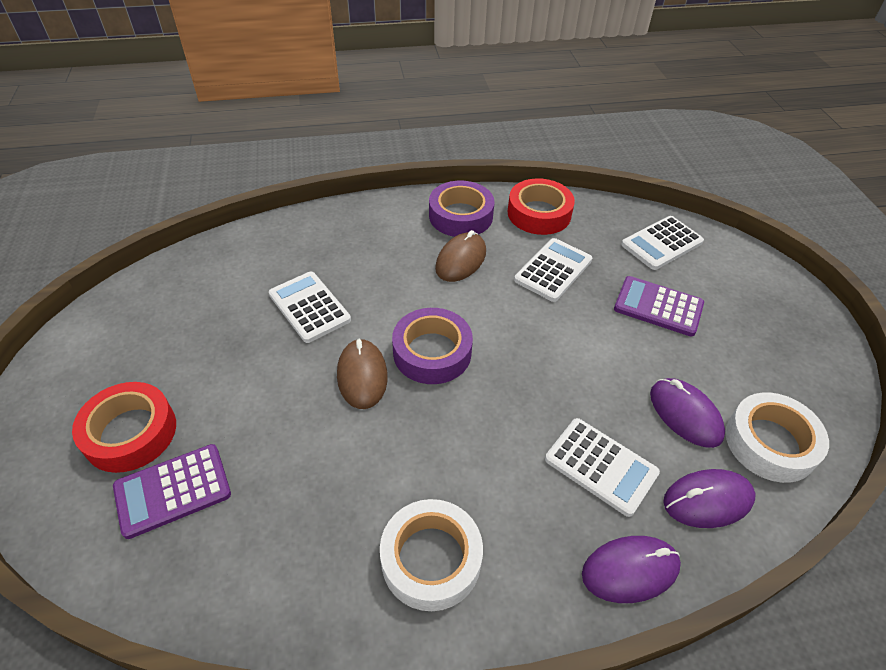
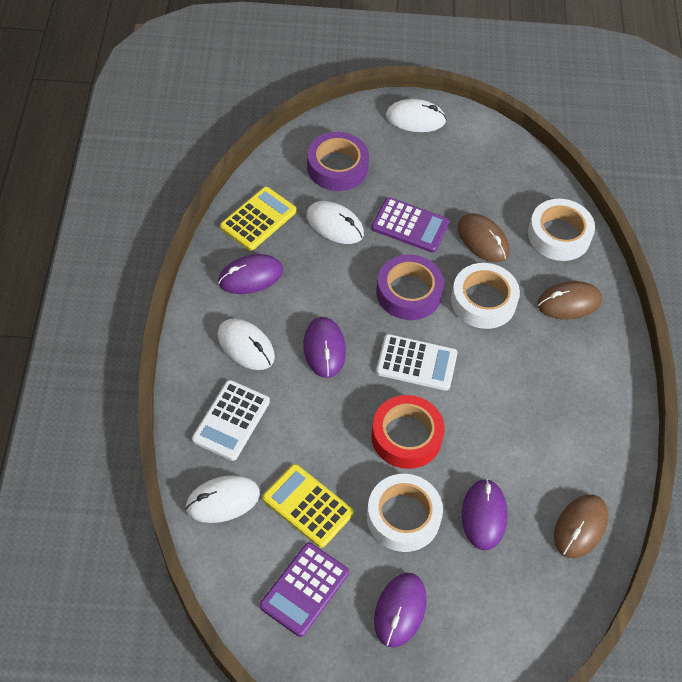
brown mouse: [337,338,388,409] [435,230,486,282] = 2 -> [457,213,509,262] [537,281,602,320] [554,494,608,558] = 3
purple mouse: [582,536,681,603] [650,378,725,448] [663,469,756,528] = 3 -> [218,254,283,294] [303,317,346,378] [374,573,427,648] [462,479,508,550] = 4
red tape: [72,382,176,473] [508,178,575,235] = 2 -> [371,395,445,469] = 1
white calculator: [269,272,351,343] [514,238,592,302] [545,418,660,517] [621,216,704,270] = 4 -> [192,380,270,461] [376,334,458,391] = 2
white mouse: none = 0 -> [185,475,260,523] [217,318,275,370] [306,201,364,244] [386,99,447,132] = 4
white tape: [380,499,483,611] [725,393,829,483] = 2 -> [367,474,443,552] [451,263,520,329] [528,199,595,261] = 3
yellow calculator: none = 0 -> [220,187,297,251] [262,464,354,548] = 2

